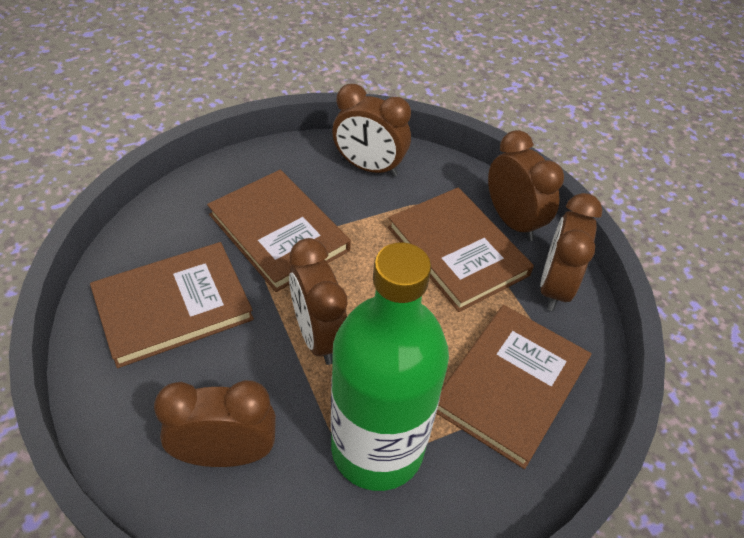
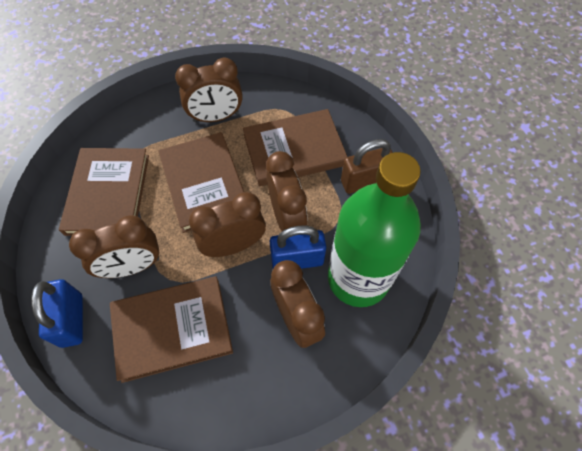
blue padlock: none = 0 -> [31,279,83,348] [269,225,326,269] = 2
brown padlock: none = 0 -> [341,139,393,194] = 1

